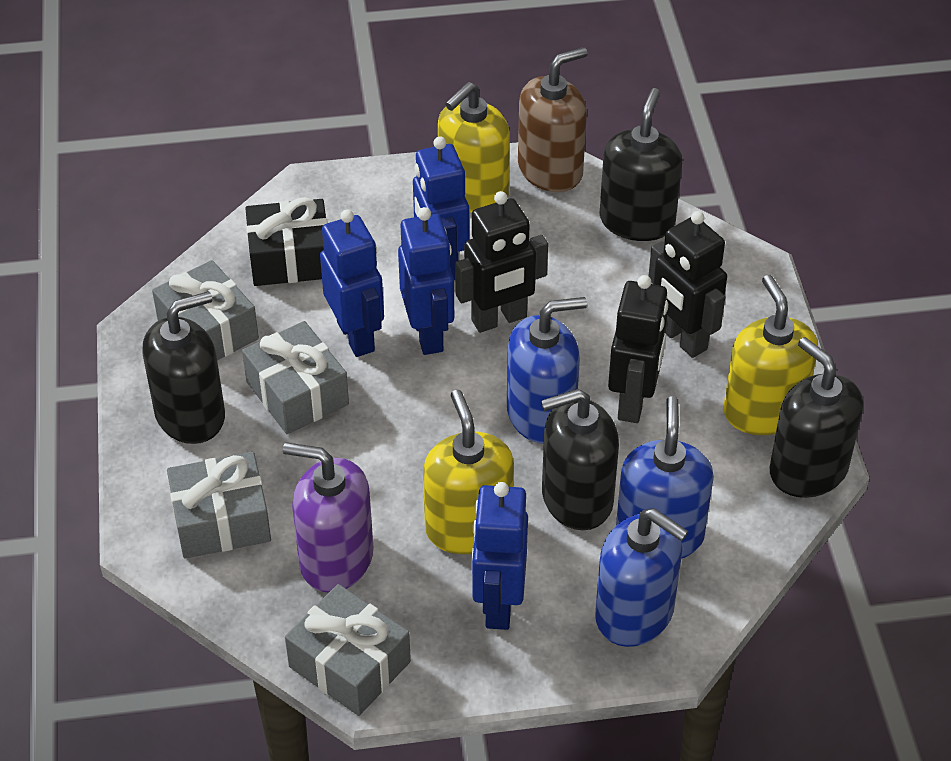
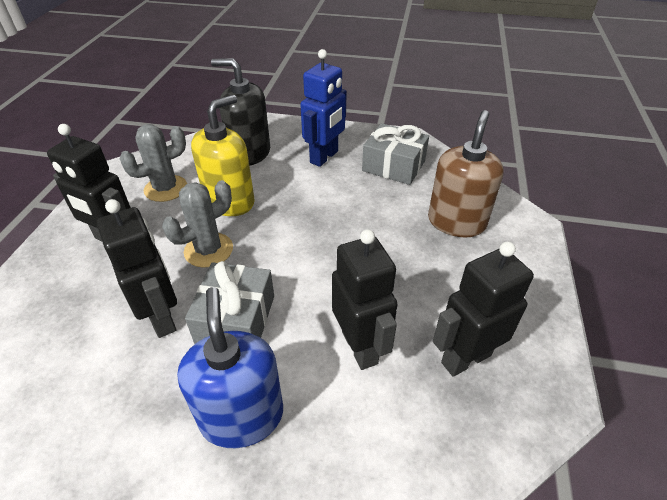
black gift: [245,197,328,286] = 1 -> none = 0
black robot: [455,191,548,333] [608,275,668,423] [648,211,727,358] = 3 -> [47,124,131,241] [97,199,177,338] [332,229,398,370] [433,242,534,377] = 4
black soap dispenser: [142,291,225,444] [541,389,619,530] [599,88,682,241] [770,337,863,498] = 4 -> [211,58,270,166] = 1
blue robot: [320,209,384,357] [398,207,454,355] [413,136,469,280] [472,482,528,630] = 4 -> [300,49,347,167] = 1
blue soap dispenser: [507,297,587,444] [595,508,688,647] [616,396,714,559] = 3 -> [177,287,283,448] = 1
grey cactus: none = 0 -> [120,124,187,202] [162,180,233,268] = 2
grey gift: [152,260,259,360] [167,452,271,559] [242,321,349,434] [285,584,411,716] = 4 -> [185,261,274,344] [362,123,429,185] = 2
purple soap dispenser: [283,442,373,593] = 1 -> none = 0
yellow soap dispenser: [423,390,514,554] [438,82,510,213] [723,275,818,435] = 3 -> [191,95,255,216] = 1

